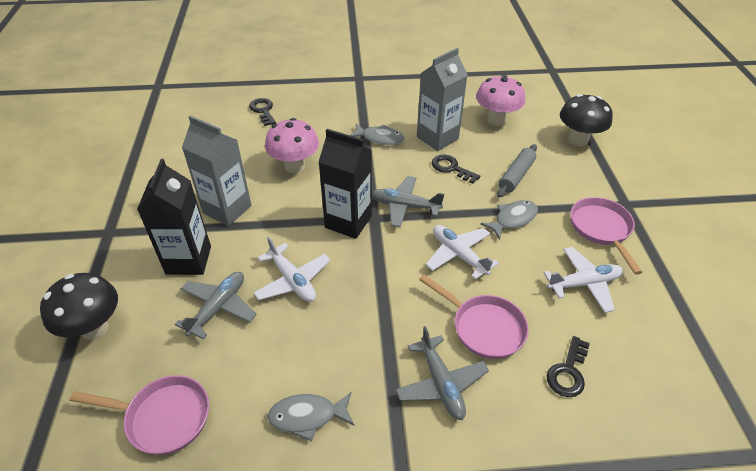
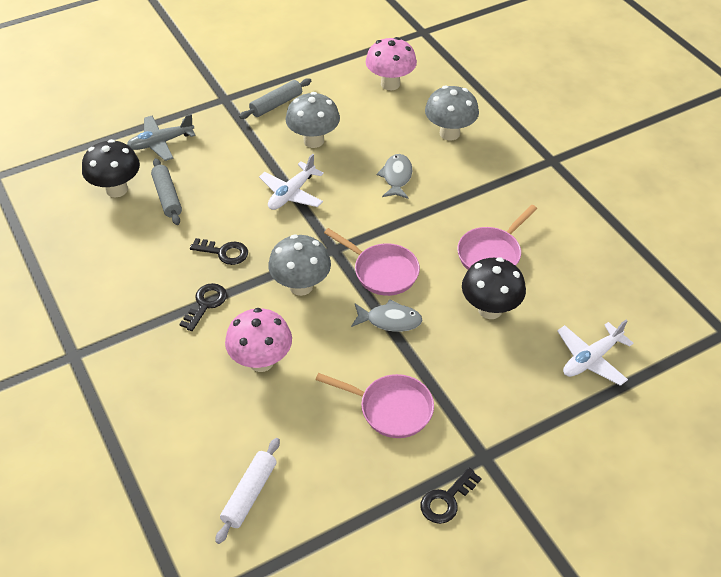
black carton: [137,159,211,275] [319,129,372,239] = 2 -> none = 0
grey carton: [182,116,252,226] [417,48,468,151] = 2 -> none = 0
grey fish: [267,392,354,441] [350,124,404,145] [480,200,538,240] = 3 -> [351,299,422,332] [377,154,412,199] = 2
grey mushroom: none = 0 -> [268,234,331,296] [286,92,340,148] [425,86,479,141] = 3
grey plane: [175,272,257,340] [372,176,444,227] [395,326,489,420] = 3 -> [127,114,196,161] = 1
grey rolling pin: [497,144,537,198] = 1 -> [151,158,182,225] [239,78,311,119] = 2
white plane: [253,236,330,302] [426,225,499,280] [543,247,623,313] = 3 -> [259,154,324,210] [557,320,633,386] = 2
white rolling pin: none = 0 -> [215,438,280,544] = 1

